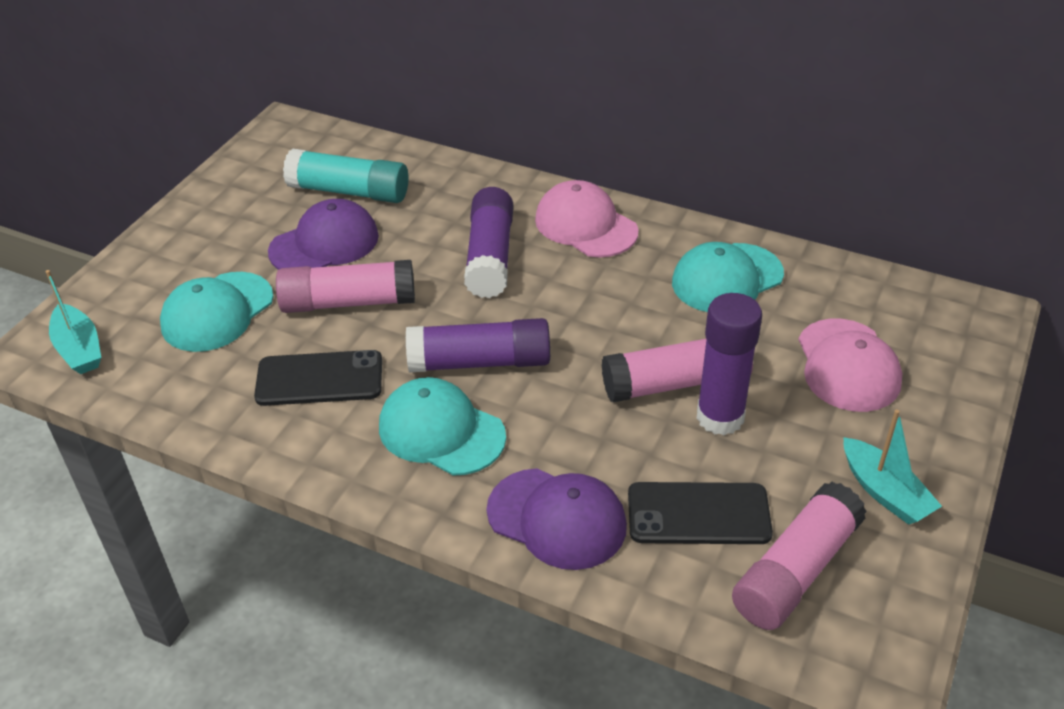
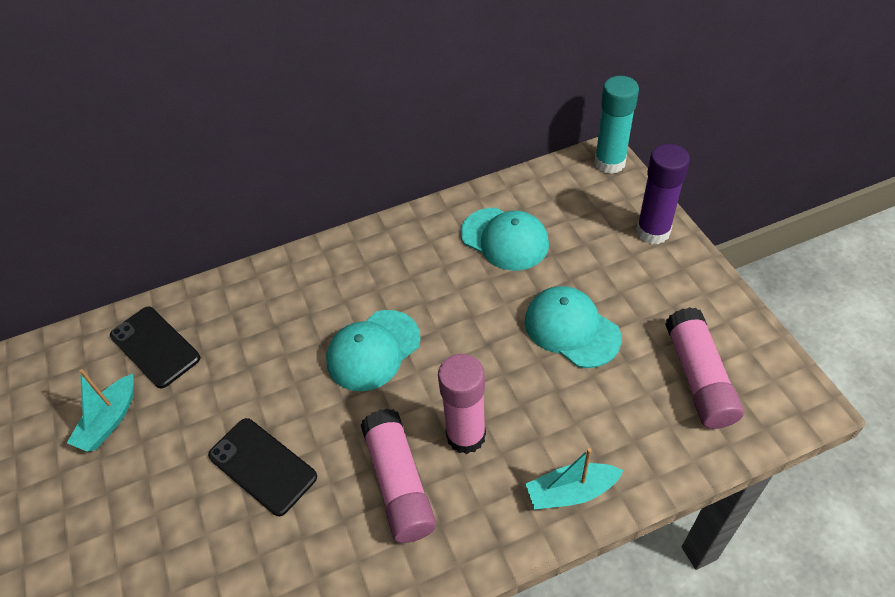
pink cap: [535,180,638,258] [798,319,902,412] = 2 -> none = 0
purple cap: [268,199,379,270] [487,468,627,570] = 2 -> none = 0
purple glue stick: [406,318,550,372] [464,187,513,298] [696,293,762,435] = 3 -> [636,144,690,244] = 1

